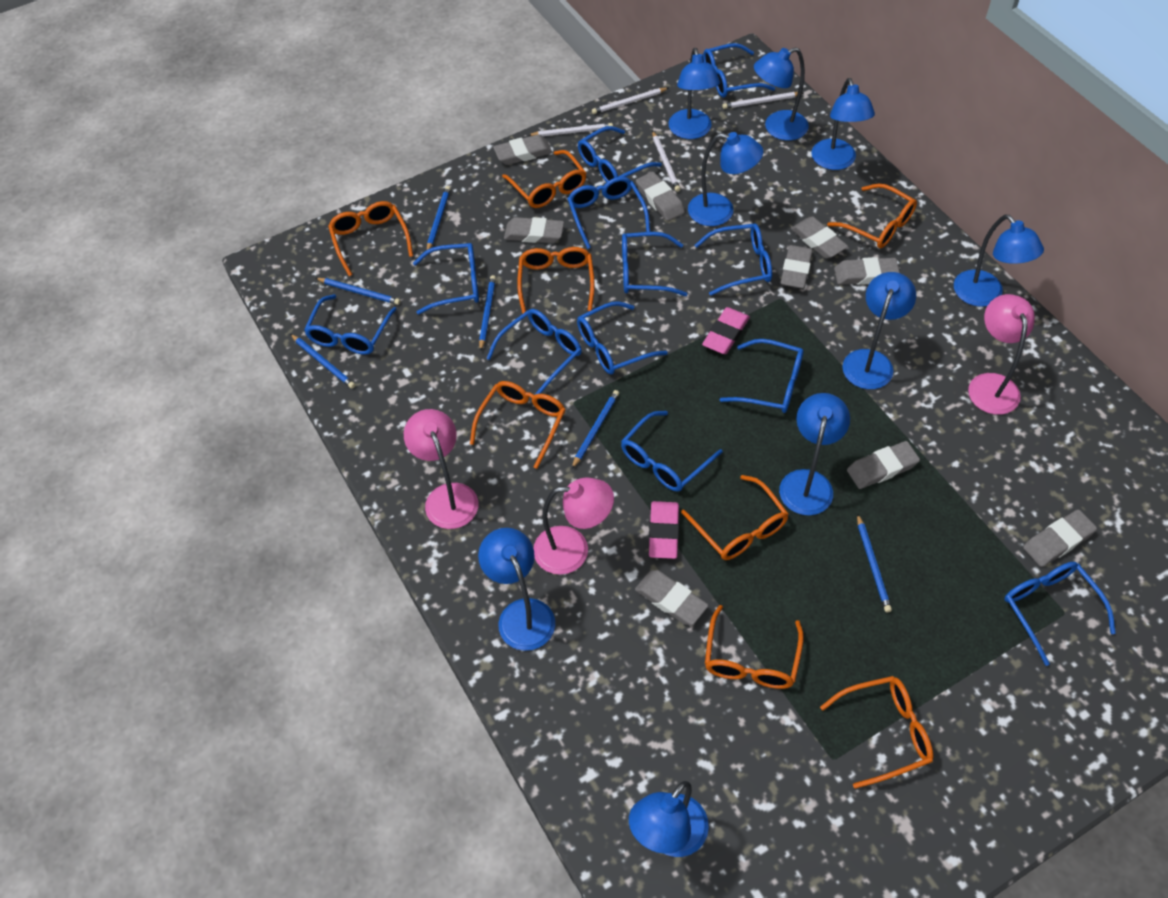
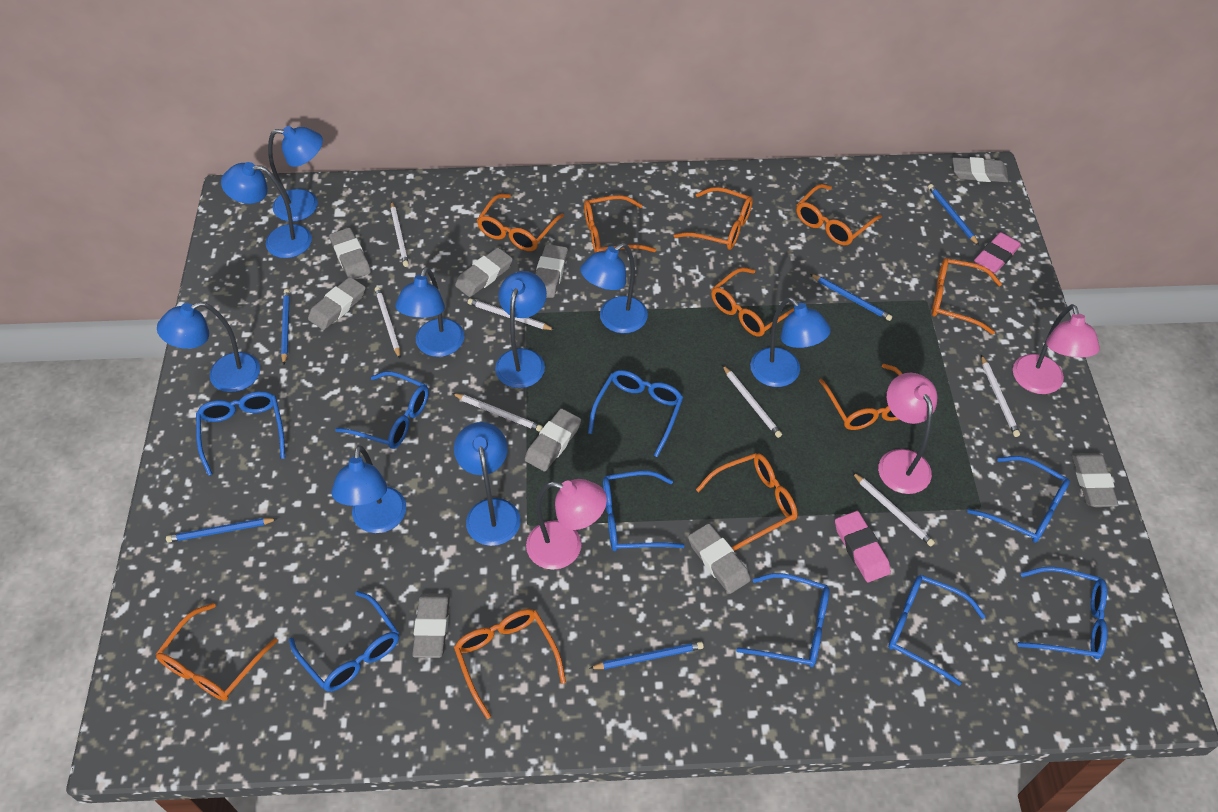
blue glasses: [304,294,397,355] [413,243,479,314] [486,309,582,394] [567,177,650,249] [577,301,668,375] [578,126,662,182] [621,411,723,492] [622,232,687,296] [695,223,772,296] [703,43,775,98] [719,339,804,413] [1004,562,1116,666] = 12 -> [196,391,285,476] [289,591,399,692] [335,371,429,449] [588,370,683,457] [603,471,685,551] [736,573,830,667] [888,575,986,685] [967,456,1070,543] [1017,567,1107,659] = 9
blue pencil: [290,334,355,389] [316,278,400,305] [427,186,451,250] [479,275,496,351] [572,390,619,469] [857,513,892,612] = 6 -> [166,518,277,543] [281,289,290,365] [589,642,704,669] [810,274,892,321] [928,184,979,245] = 5
orange glasses: [328,201,413,276] [470,381,566,469] [502,150,586,208] [517,247,595,314] [681,475,789,560] [705,605,804,689] [820,676,933,789] [827,184,917,248] = 8 -> [156,603,278,701] [454,609,566,719] [477,194,564,251] [584,195,656,253] [673,187,753,250] [696,453,798,551] [711,267,794,337] [796,184,882,246] [819,364,902,430] [932,258,1002,335] = 10
white pencil: [528,123,613,136] [592,88,668,114] [652,131,680,192] [722,92,803,109] = 4 -> [375,287,400,358] [391,201,409,267] [452,393,543,432] [468,299,555,330] [722,365,782,438] [852,472,935,546] [981,355,1020,437] = 7

